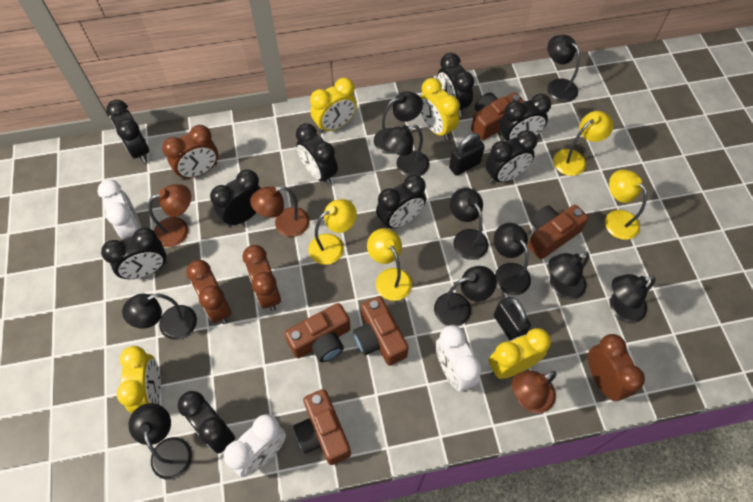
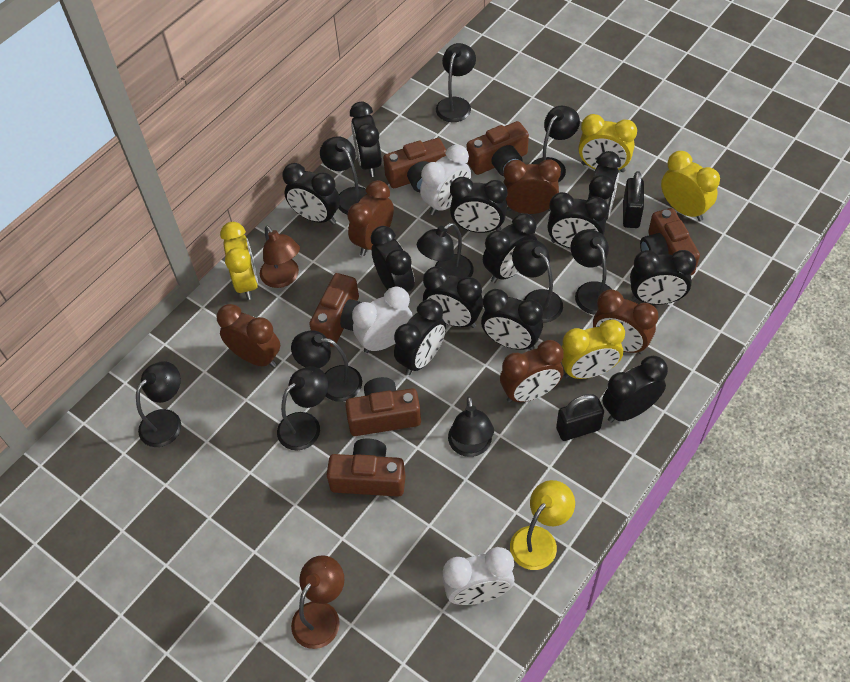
black clock: [101,227,167,279] [106,100,149,163] [178,391,235,454] [210,169,261,227] [296,123,338,185] [376,174,426,229] [437,53,474,117] [485,130,537,184] [499,94,551,142] = 9 -> [282,163,340,224] [350,102,382,177] [371,226,415,292] [394,299,446,375] [423,266,483,328] [450,177,507,233] [481,289,543,350] [483,213,537,283] [548,192,609,248] [588,151,621,221] [602,356,668,423] [630,250,696,305] = 12
brown camera: [285,303,350,362] [293,389,351,465] [353,296,409,366] [471,92,524,141] [528,205,588,259] = 5 -> [309,273,362,347] [327,439,406,497] [345,377,421,436] [383,138,447,192] [467,121,529,176] [640,208,700,275] = 6
brown clock: [162,125,218,180] [186,260,231,324] [242,245,281,311] [588,334,645,401] = 4 -> [217,304,280,368] [347,180,394,256] [500,340,564,403] [503,159,561,214] [593,289,658,354] = 5
brown lamp: [148,184,191,247] [250,186,310,237] [512,371,557,413] = 3 -> [260,225,300,288] [291,555,344,649] = 2
yellow lamp: [308,199,357,265] [367,228,412,301] [553,111,613,176] [605,169,647,240] = 4 -> [510,480,575,570] = 1

